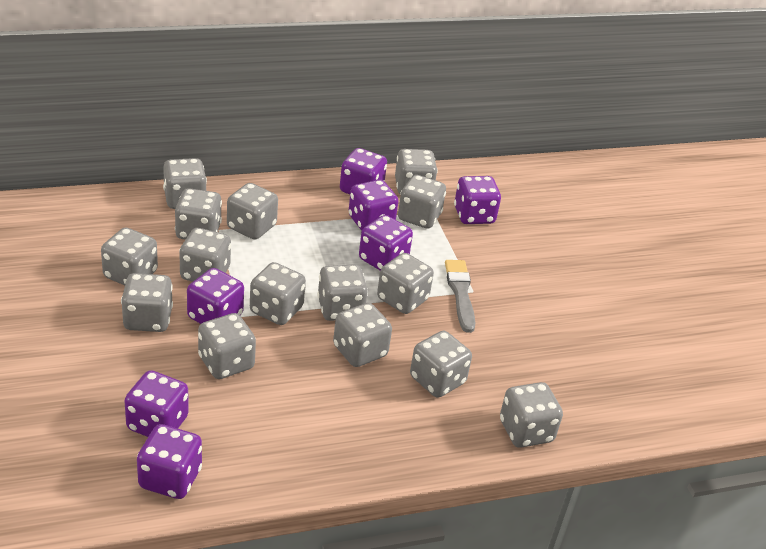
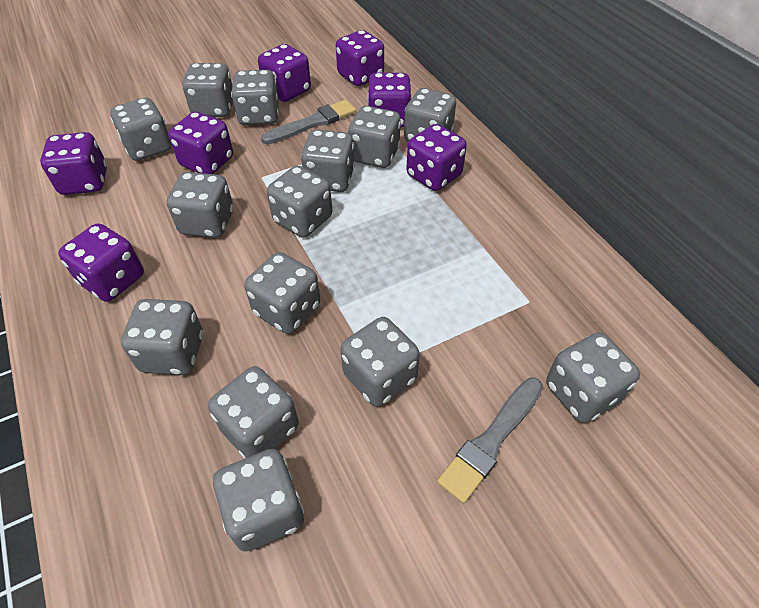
grey brush: [445,260,475,333] = 1 -> [261,100,356,144] [437,378,543,504] = 2
grey dice: [101,227,158,285] [121,273,173,332] [163,158,207,209] [175,188,222,240] [179,228,231,282] [198,313,256,379] [227,183,278,240] [250,262,306,325] [317,264,368,321] [333,303,392,367] [377,253,434,314] [395,149,438,194] [398,175,446,229] [410,331,472,398] [500,382,563,448] = 15 -> [110,98,172,161] [121,299,203,375] [167,172,234,238] [182,63,233,117] [208,366,299,459] [213,449,304,552] [231,70,279,125] [244,252,320,334] [267,166,332,237] [301,129,355,192] [340,317,420,407] [348,106,401,168] [404,88,456,142] [546,332,640,423] = 14

